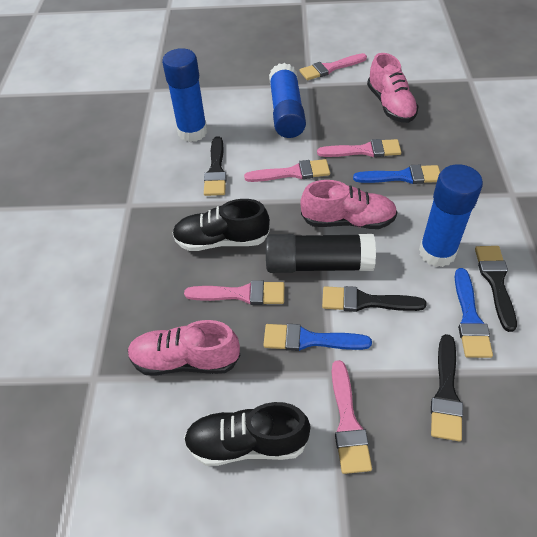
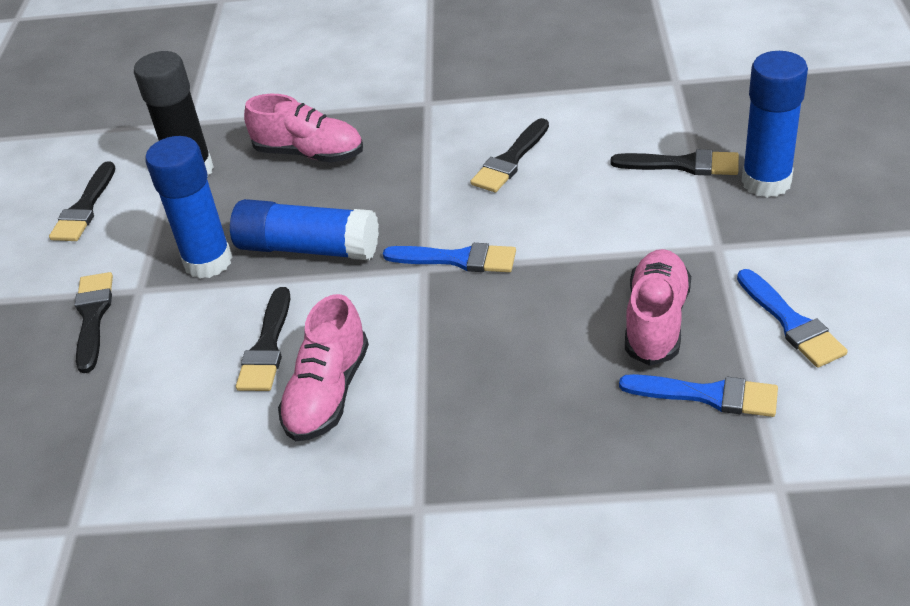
black brush: [204,136,227,196] [322,286,427,312] [431,334,463,441] [475,246,517,332] = 4 -> [49,161,115,241] [75,272,113,373] [236,287,290,391] [470,118,549,192] [611,149,739,176] = 5
black shoe: [172,199,270,251] [184,402,311,466] = 2 -> none = 0
pink brush: [184,280,284,305] [244,159,330,182] [299,53,367,80] [317,139,401,157] [332,360,372,474] = 5 -> none = 0

